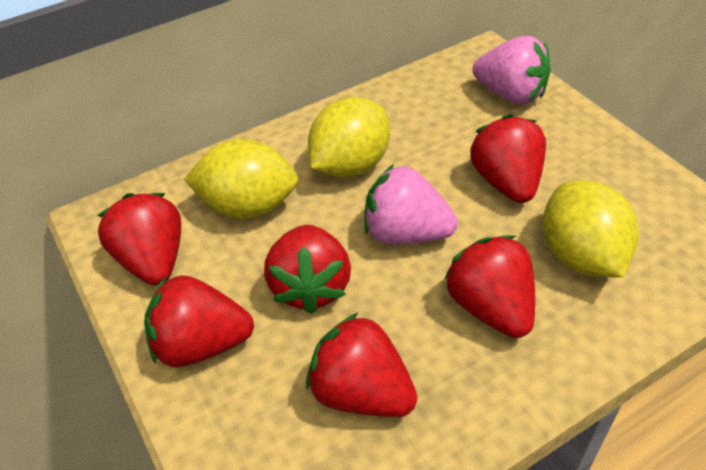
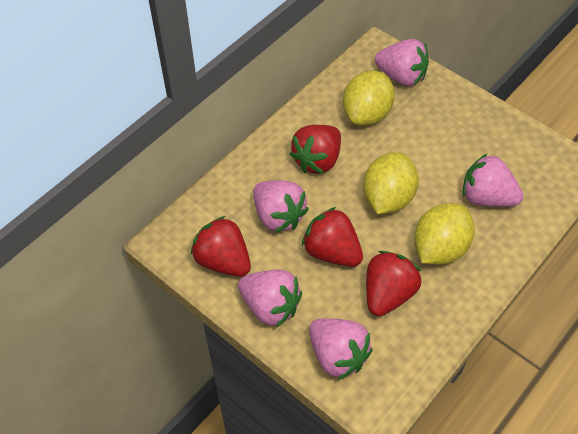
pink strawberry: [364,164,458,245] [473,36,551,105] = 2 -> [238,270,302,328] [253,180,309,233] [309,318,373,380] [375,39,429,87] [463,153,524,207] = 5
red strawberry: [97,193,181,286] [144,275,254,367] [264,225,351,314] [306,312,417,417] [444,235,535,338] [470,114,546,203] = 6 -> [191,216,251,277] [290,125,341,174] [302,207,363,267] [366,251,421,316] = 4

